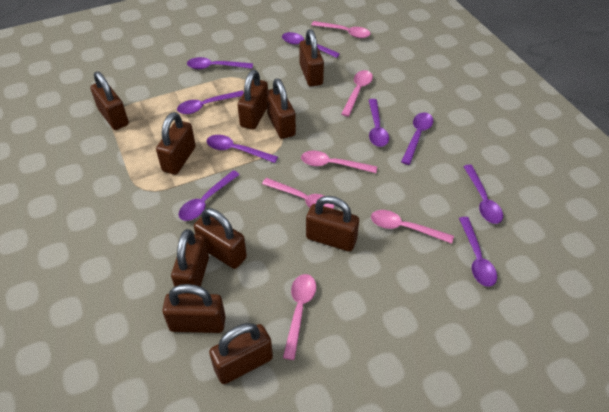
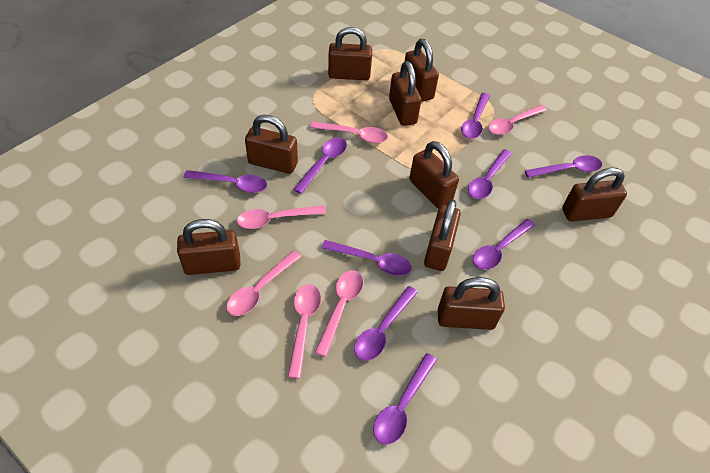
brown padlock: [90,71,129,130] [156,112,196,175] [162,284,226,333] [171,229,209,294] [194,208,247,269] [209,323,273,384] [238,70,268,130] [266,79,296,139] [299,29,324,87] [306,196,359,251] = 10 -> [177,219,241,275] [245,115,298,174] [328,27,372,80] [389,61,421,126] [405,39,439,102] [409,141,459,209] [424,199,461,271] [438,277,505,330] [562,168,627,222] = 9

